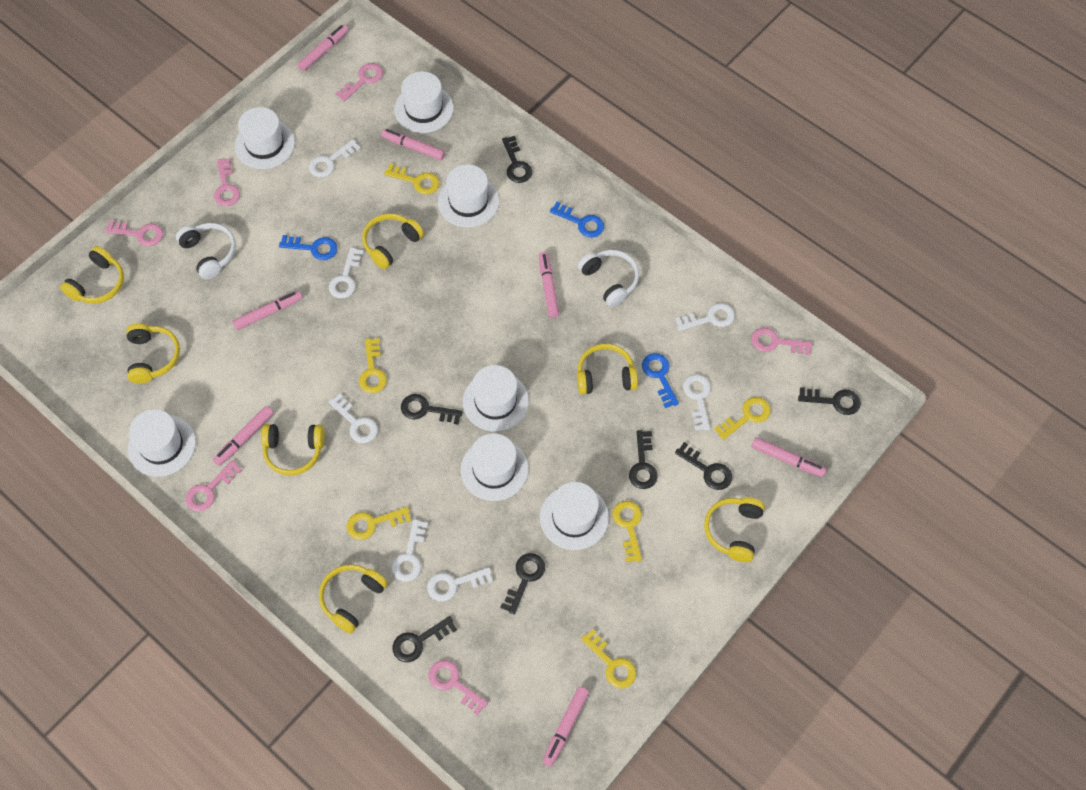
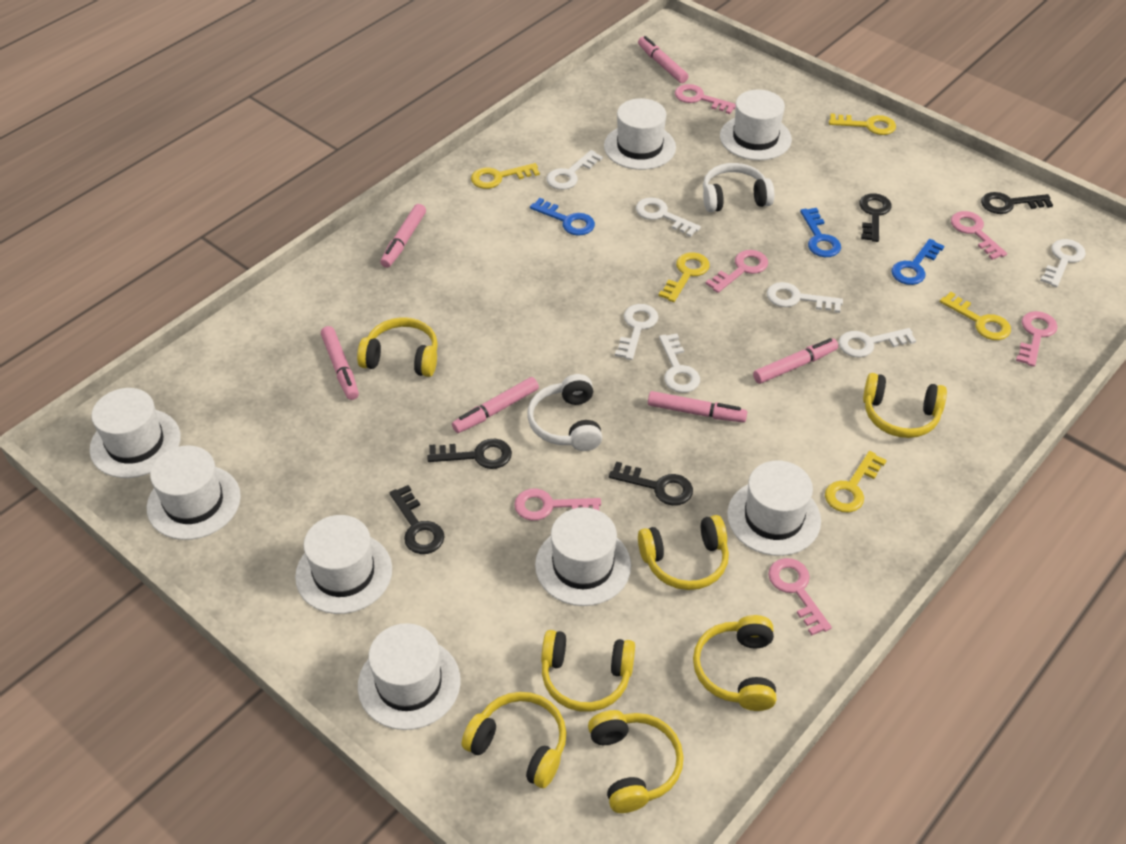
black key: [392,616,457,662] [401,394,463,424] [501,553,545,615] [502,136,532,183] [629,430,658,489] [675,442,732,490] [798,387,861,415] = 7 -> [390,485,444,554] [427,439,512,469] [609,462,693,506] [859,193,891,242] [981,192,1053,214] = 5
pink marker: [213,406,274,466] [232,291,302,330] [298,24,349,71] [381,129,445,160] [539,252,559,318] [543,686,589,767] [752,437,826,477] = 7 -> [321,326,359,400] [380,204,426,268] [452,377,539,433] [638,36,688,83] [648,391,747,422] [753,338,838,384] = 6
white hat: [128,409,196,477] [235,107,295,169] [394,71,454,133] [438,164,499,228] [461,433,528,501] [463,365,529,431] [540,482,609,550] = 7 -> [90,388,181,478] [147,446,241,540] [295,515,392,614] [358,623,461,730] [535,507,631,606] [604,98,676,170] [720,90,792,160] [727,461,821,556] = 8
yellow key: [346,507,411,540] [359,338,387,393] [384,164,439,194] [581,629,636,688] [612,501,642,562] [714,397,771,440] = 6 -> [471,163,540,189] [659,252,710,302] [825,451,887,512] [829,113,896,135] [940,292,1011,340] = 5

